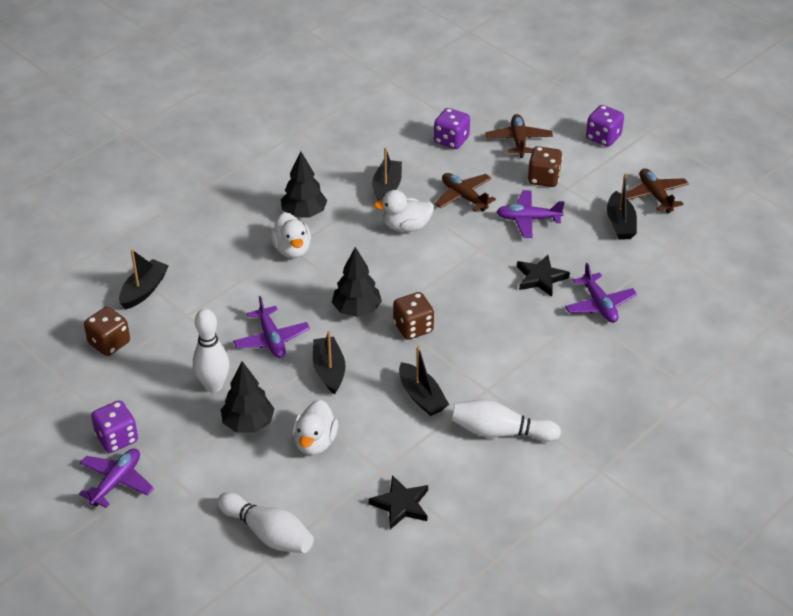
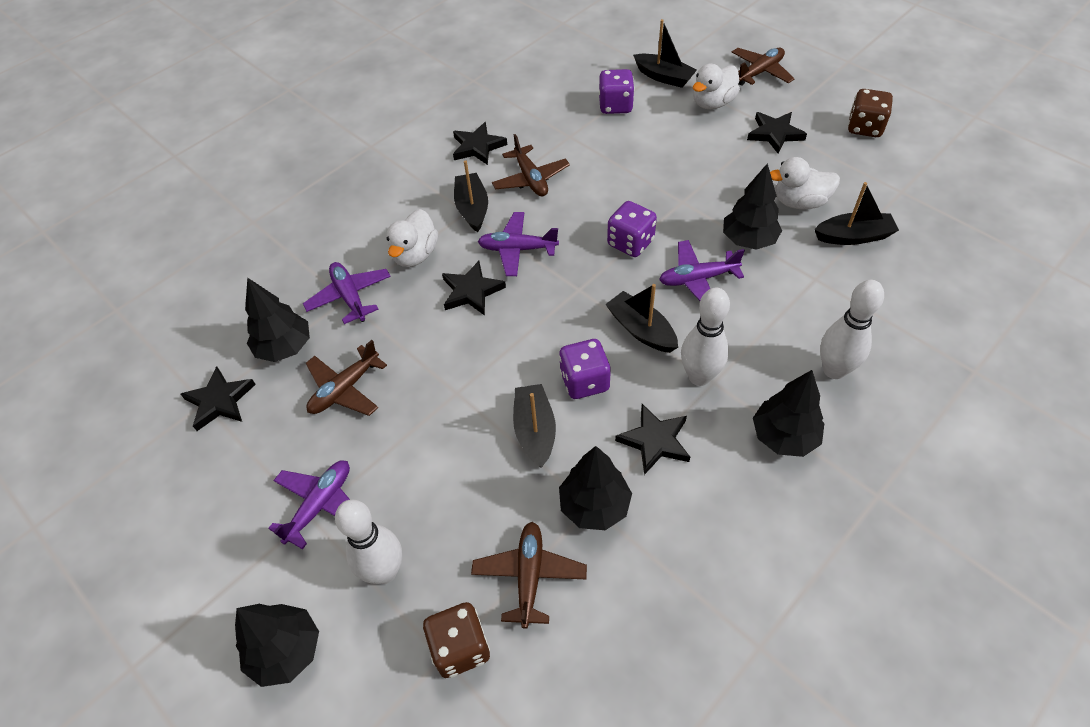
black star: [369,475,428,530] [517,255,570,297] = 2 -> [181,366,256,431] [442,261,506,316] [453,122,507,165] [615,404,690,475] [747,112,807,154] = 5
black tree: [221,361,274,433] [281,151,327,218] [332,247,382,317] = 3 -> [235,604,319,687] [245,278,310,362] [559,446,632,530] [723,163,782,250] [753,370,824,457] = 5
brown dice: [84,307,130,356] [393,292,434,340] [528,146,563,187] = 3 -> [423,602,490,678] [848,89,893,137] = 2
brown plane: [435,173,496,212] [485,114,553,158] [626,169,689,213] = 3 -> [306,340,387,416] [471,522,587,629] [492,134,570,196] [732,47,795,86] = 4

